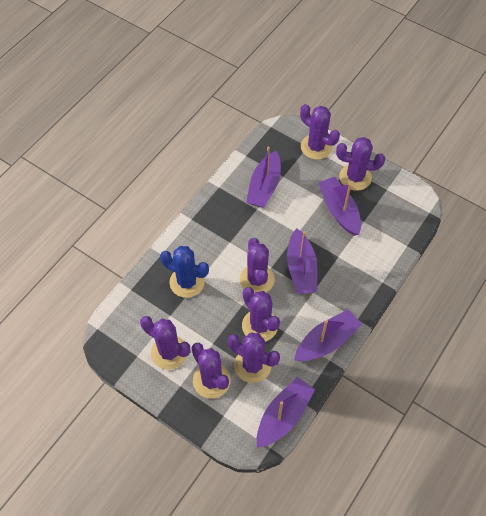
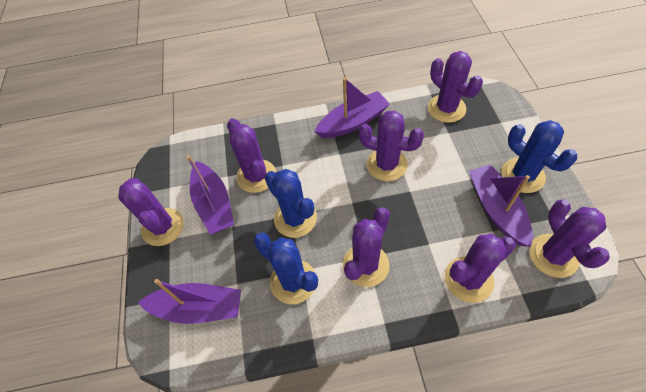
blue cactus: [160,246,209,298] = 1 -> [253,232,318,304] [265,169,317,238] [501,120,577,193] = 3
purple boat: [247,146,281,208] [257,377,315,448] [287,228,317,294] [294,309,362,361] [318,177,361,236] = 5 -> [138,279,241,324] [187,155,234,235] [315,77,390,138] [469,164,533,247] = 4

